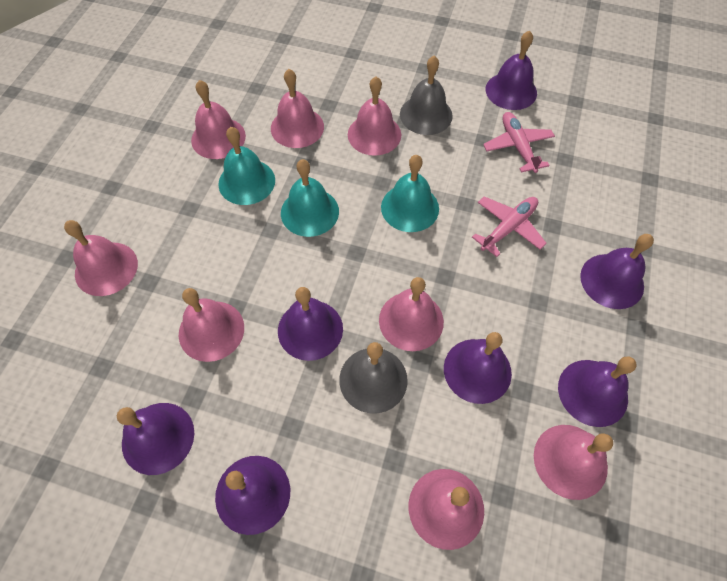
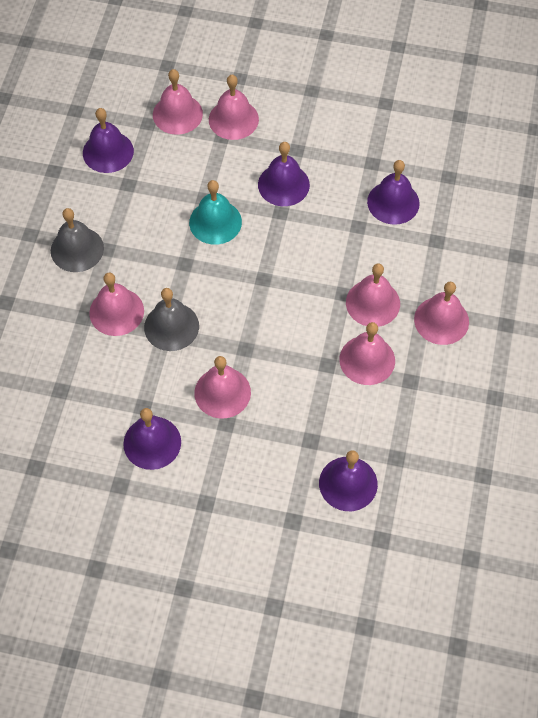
pink bell: [64,220,138,296] [179,288,244,362] [191,80,246,159] [271,69,324,148] [348,76,401,156] [379,277,444,351] [409,469,484,550] [534,425,613,500] = 8 -> [89,272,144,336] [153,69,203,135] [194,356,251,419] [209,75,259,140] [340,322,395,385] [346,263,400,327] [414,282,469,345] = 7
pink plane: [472,196,547,257] [483,112,555,173] = 2 -> none = 0
purple bell: [117,403,194,475] [215,456,290,535] [278,287,343,361] [444,332,512,404] [486,30,537,110] [558,356,637,427] [580,234,654,309] = 7 -> [83,108,134,173] [123,408,181,470] [258,142,310,206] [319,450,378,511] [367,160,420,225] = 5
turquoise bell: [218,127,275,205] [281,159,339,237] [381,155,439,232] = 3 -> [189,180,242,245] = 1

